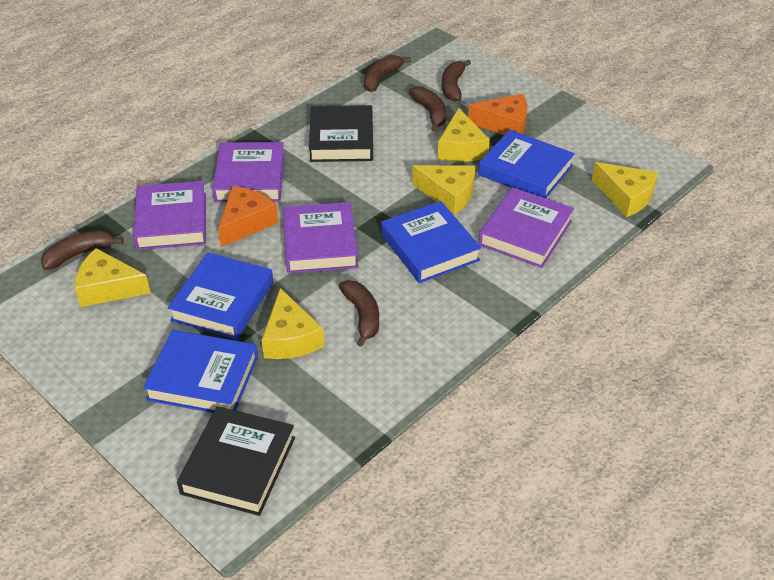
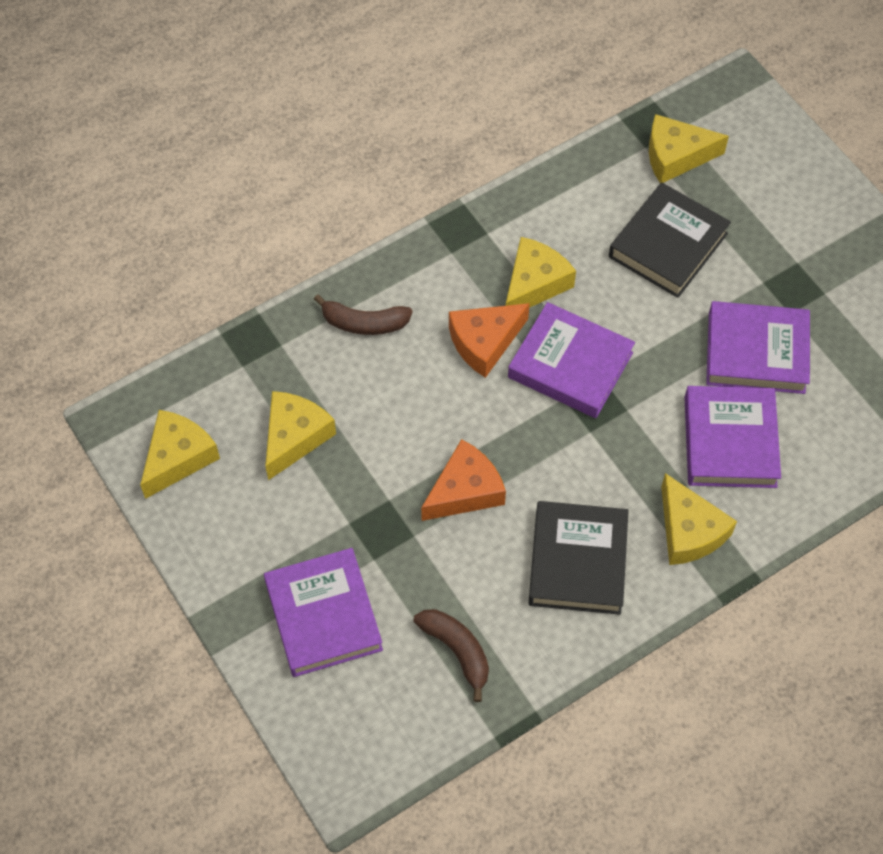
blue book: [143,330,258,413] [168,252,273,340] [381,201,481,283] [478,130,575,198] = 4 -> none = 0
brown banana: [41,230,124,270] [339,280,379,347] [364,55,411,92] [409,86,446,131] [441,60,471,102] = 5 -> [314,294,413,335] [413,609,489,702] = 2

